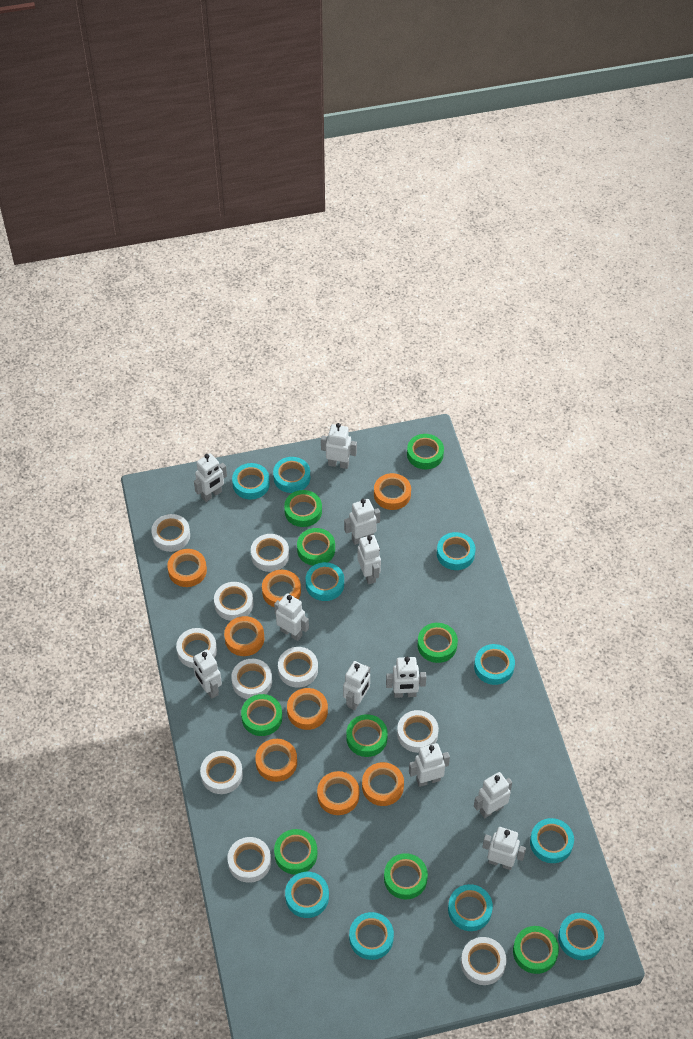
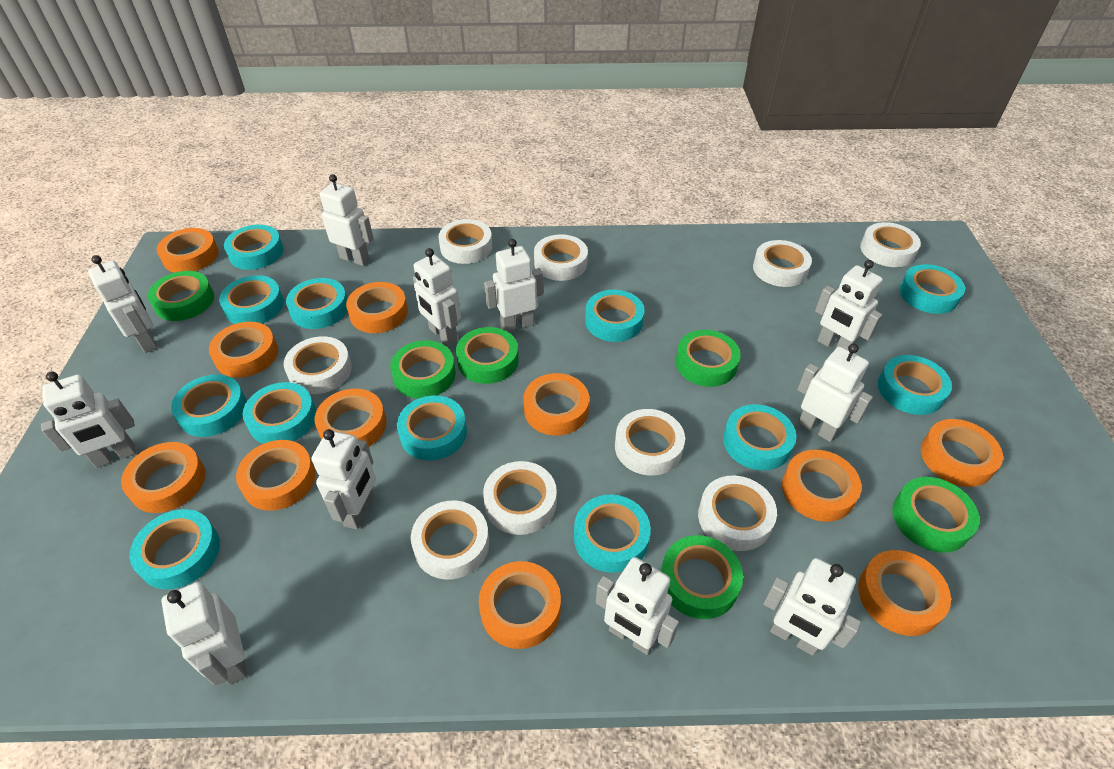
green tape: [241,694,282,736] [274,829,317,875] [284,490,322,527] [297,528,335,566] [346,714,388,757] [384,853,428,900] [407,434,444,469] [418,623,458,663] [513,926,559,974] = 9 -> [148,271,214,321] [390,340,456,399] [456,327,519,384] [661,535,743,619] [676,330,741,387] [892,477,980,553] = 6
orange tape: [167,549,207,587] [224,616,264,656] [255,739,297,782] [262,570,301,607] [287,688,328,730] [317,771,359,815] [362,762,404,806] [374,473,411,510] = 8 -> [121,442,205,513] [157,228,219,273] [209,322,278,378] [236,440,315,511] [315,389,387,447] [346,282,408,333] [479,561,561,649] [523,373,589,436] [782,450,862,522] [858,550,951,636] [921,419,1003,487] = 11
turquoise tape: [232,463,270,499] [273,457,310,493] [285,872,329,918] [306,562,344,601] [349,912,394,960] [437,532,476,570] [448,884,493,931] [474,644,515,685] [530,818,574,863] [558,913,604,960] = 10 -> [130,509,220,589] [171,375,247,437] [219,275,284,324] [224,225,284,270] [243,382,316,444] [286,278,347,329] [397,395,467,460] [574,495,651,573] [585,290,645,342] [723,404,796,471] [878,355,952,415] [899,264,965,314] = 12
white tape: [151,514,190,552] [176,628,217,668] [200,751,243,794] [214,582,253,621] [227,837,271,883] [231,659,272,699] [251,534,289,572] [278,647,318,688] [397,710,439,753] [461,937,507,985] = 10 -> [284,336,352,394] [411,501,490,580] [438,219,492,264] [483,461,557,535] [534,234,588,281] [615,409,685,476] [698,476,777,551] [753,240,812,287] [860,222,921,267] = 9

